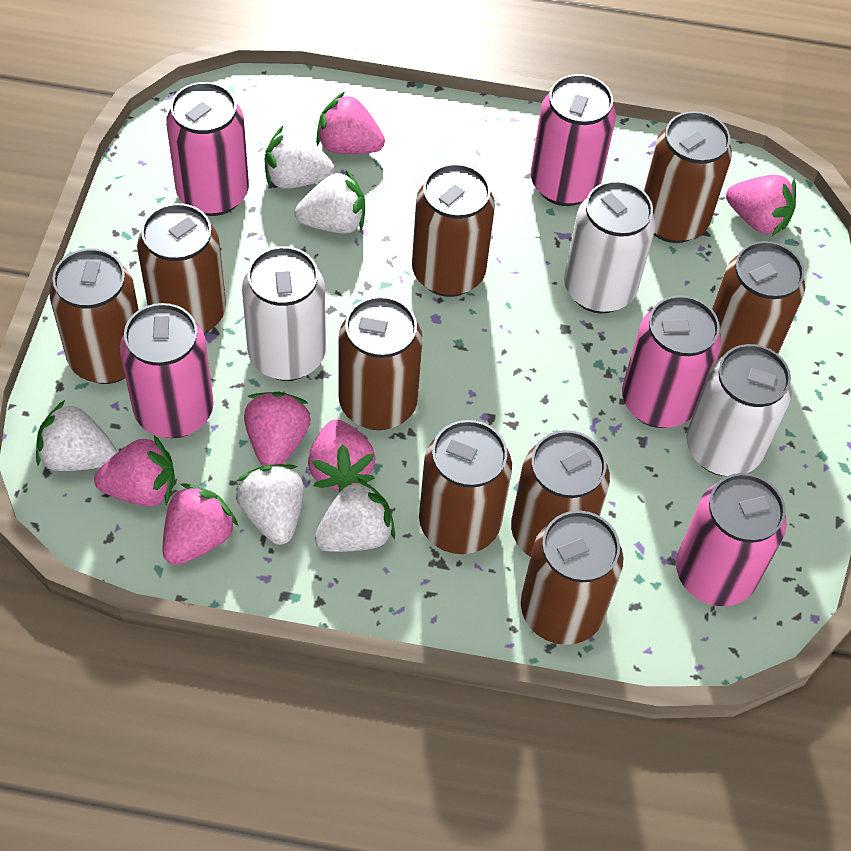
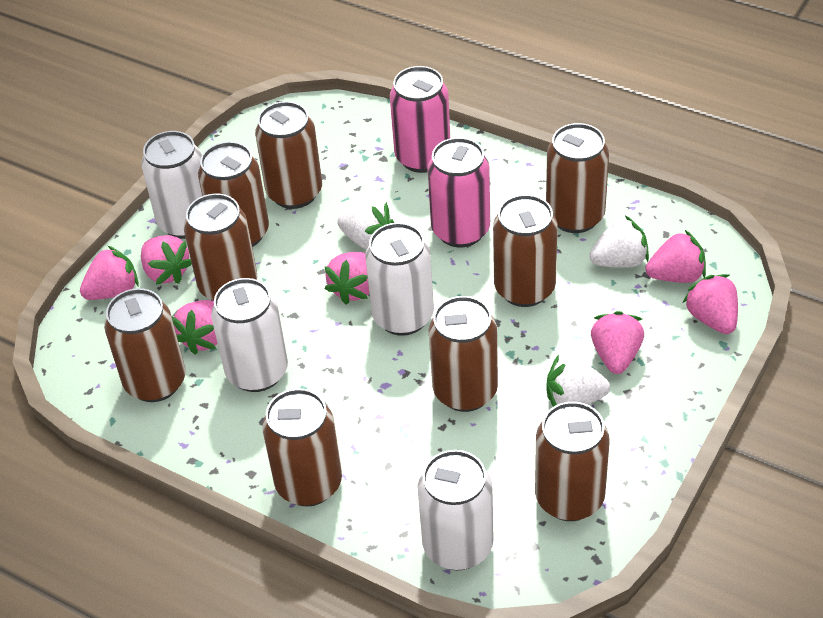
pink can: [120,303,214,438] [166,82,249,216] [531,74,616,206] [622,295,722,428] [676,473,787,606] = 5 -> [390,66,450,173] [428,138,490,247] = 2
pink strawberry: [94,435,175,506] [163,484,238,565] [244,392,311,466] [308,420,376,492] [316,92,385,154] [726,175,796,236] = 6 -> [80,246,139,300] [141,235,192,285] [172,300,218,355] [324,252,369,305] [591,311,644,374] [646,230,706,283] [683,274,738,334] = 7
white can: [242,246,326,381] [564,181,656,313] [686,344,792,476] = 3 -> [141,131,202,239] [211,278,288,392] [365,223,434,336] [418,450,494,570] = 4
white strawberry: [36,400,117,471] [236,464,304,545] [265,126,334,189] [295,170,365,233] [314,478,395,552] = 5 -> [337,201,394,249] [547,355,610,407] [589,215,649,268] = 3

